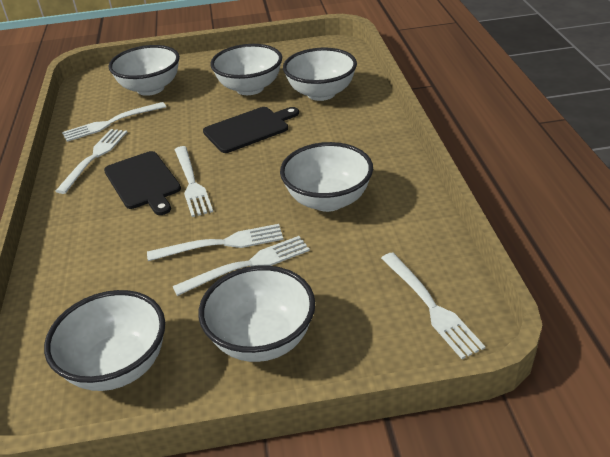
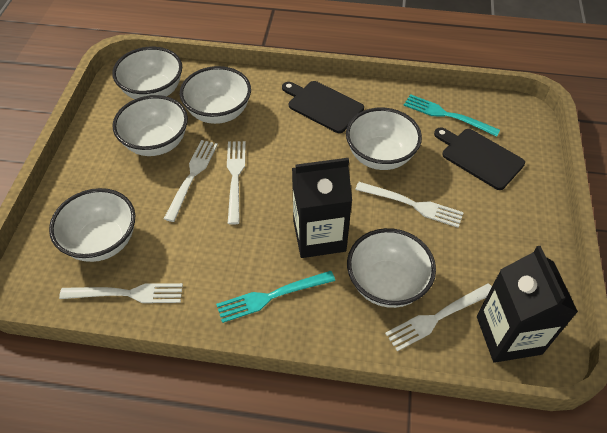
black carton: none = 0 -> [292,158,352,258] [477,246,578,363] = 2
turquoise fork: none = 0 -> [216,271,335,323] [403,94,500,137] = 2
white fork: [55,129,127,194] [62,102,166,142] [147,224,284,261] [173,236,310,296] [175,146,213,217] [381,252,485,359] = 6 -> [59,283,183,303] [164,140,218,222] [227,141,246,225] [355,182,464,228] [385,283,492,351] = 5

